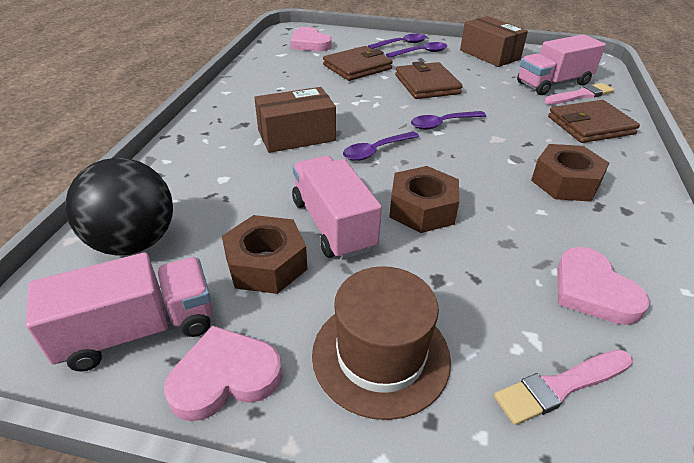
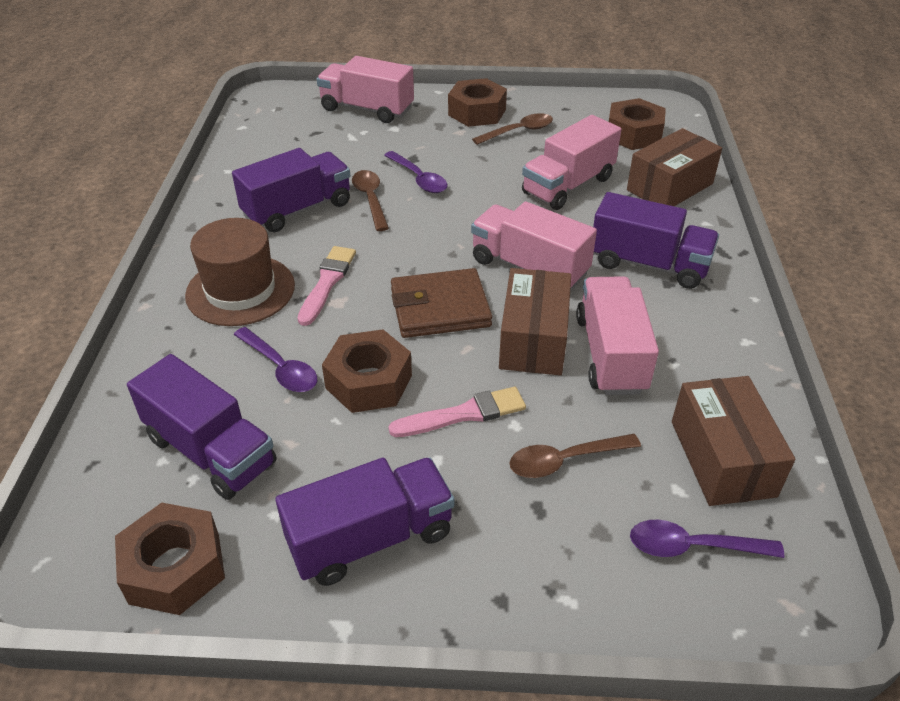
black ball: [65,158,173,256] = 1 -> none = 0
brown box: [254,87,336,153] [460,16,528,67] = 2 -> [499,268,571,376] [627,128,722,206] [672,376,796,506] = 3
brown nut: [222,215,307,294] [389,166,459,233] [531,144,609,202] = 3 -> [115,503,225,615] [322,329,412,413] [448,78,507,127] [609,98,666,150] = 4
brown spoon: none = 0 -> [352,170,389,231] [472,113,553,145] [509,434,641,478] = 3
brown wallet: [323,46,393,81] [395,61,463,99] [548,100,640,143] = 3 -> [391,268,492,338] = 1
pink heart: [164,326,282,421] [291,27,332,51] [557,247,650,325] = 3 -> none = 0
pink truck: [26,252,212,371] [292,156,382,260] [517,34,606,95] = 3 -> [317,56,414,123] [471,201,597,290] [522,115,621,210] [576,276,659,395] = 4
purple spoon: [343,131,419,161] [368,34,427,49] [386,42,447,58] [411,111,486,130] = 4 -> [234,327,317,392] [384,151,447,193] [630,520,784,558] = 3
purple truck: none = 0 -> [127,354,277,500] [232,148,350,232] [276,457,455,586] [593,192,719,289] = 4

